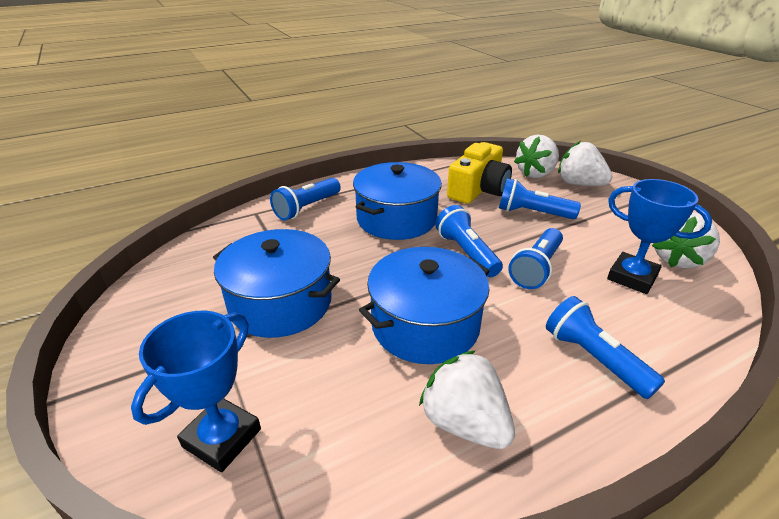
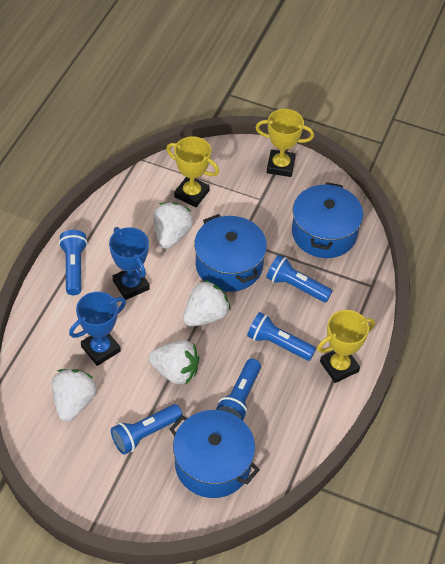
yellow camera: [447,142,512,204] = 1 -> none = 0
yellow trophy: none = 0 -> [166,137,219,207] [255,109,314,177] [317,310,375,383] = 3

